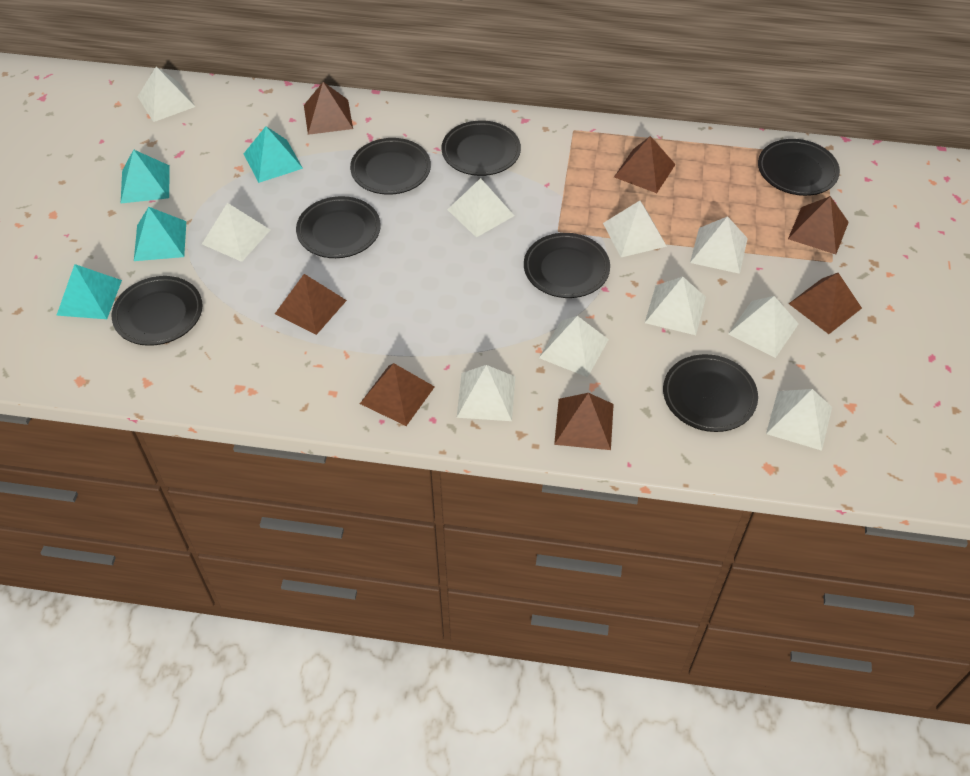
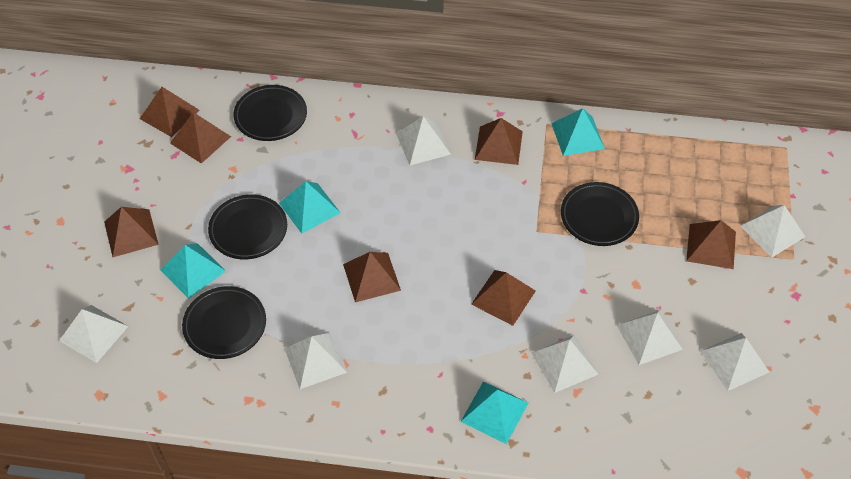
black plate: [112,276,203,346] [296,196,381,258] [350,138,431,195] [441,121,521,176] [524,233,610,298] [663,354,758,432] [758,139,840,196] = 7 -> [182,286,266,359] [208,194,287,259] [233,85,307,141] [561,182,639,246] = 4
white pyramid: [138,67,196,122] [202,203,270,262] [447,178,514,237] [457,365,515,421] [539,316,609,377] [603,201,667,257] [645,277,706,335] [690,216,748,274] [728,296,799,358] [766,389,832,451] = 10 -> [59,305,128,363] [284,332,347,389] [396,116,451,165] [531,335,598,393] [617,310,683,365] [700,333,769,391] [740,205,806,258] = 7

